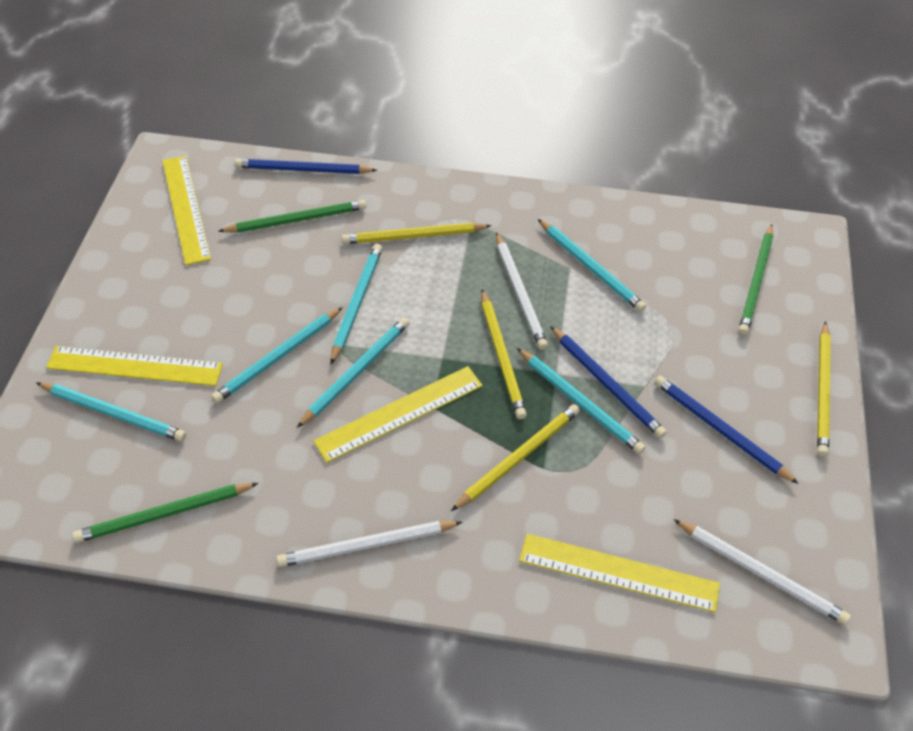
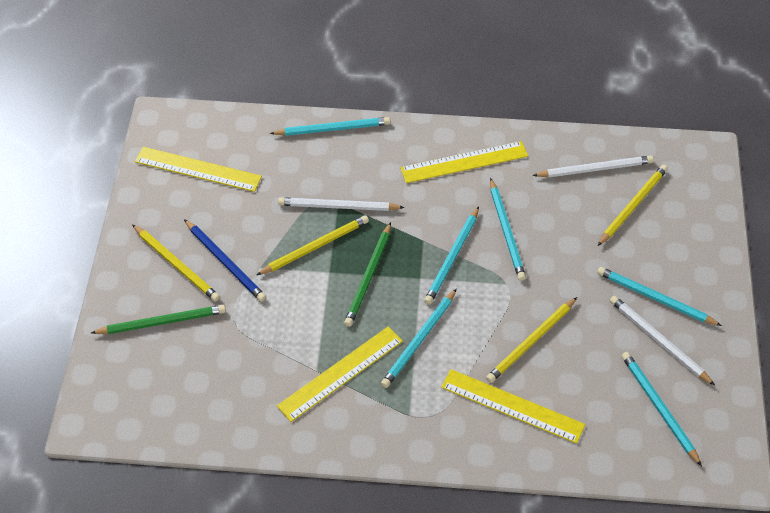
blue pencil: [235,159,377,174] [550,326,667,438] [655,376,799,484] = 3 -> [184,219,266,302] = 1
green pencil: [72,483,259,543] [218,200,366,233] [738,224,773,335] = 3 -> [91,305,226,334] [344,222,391,327] = 2

